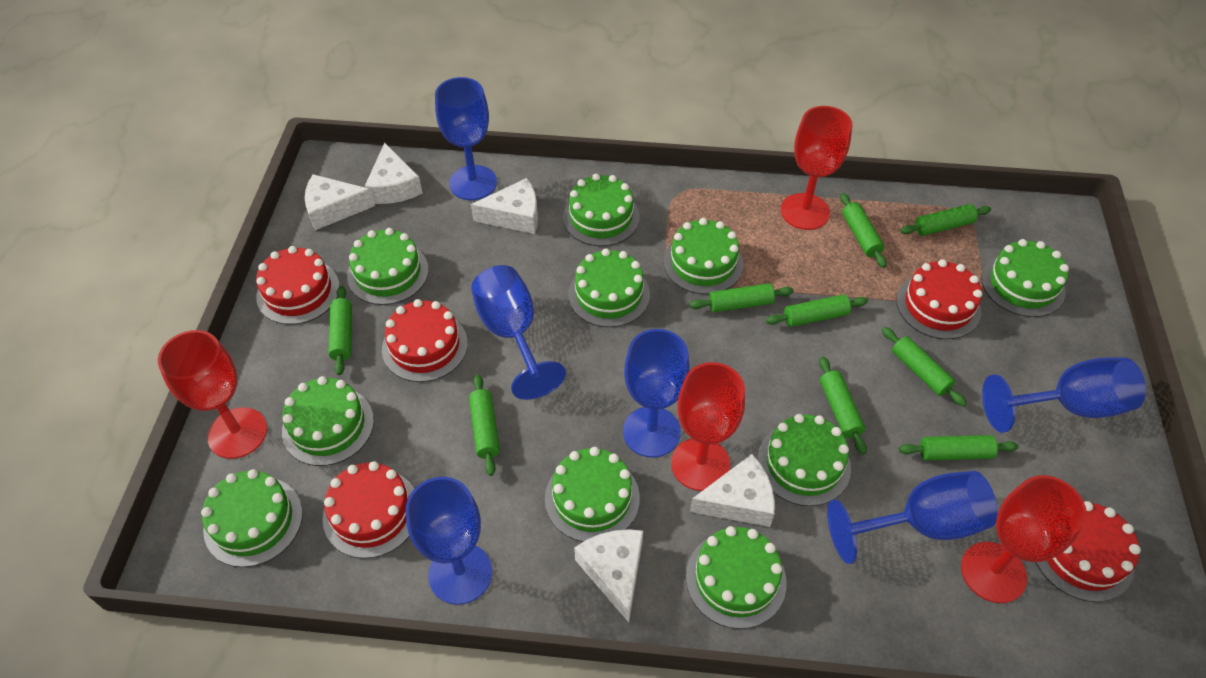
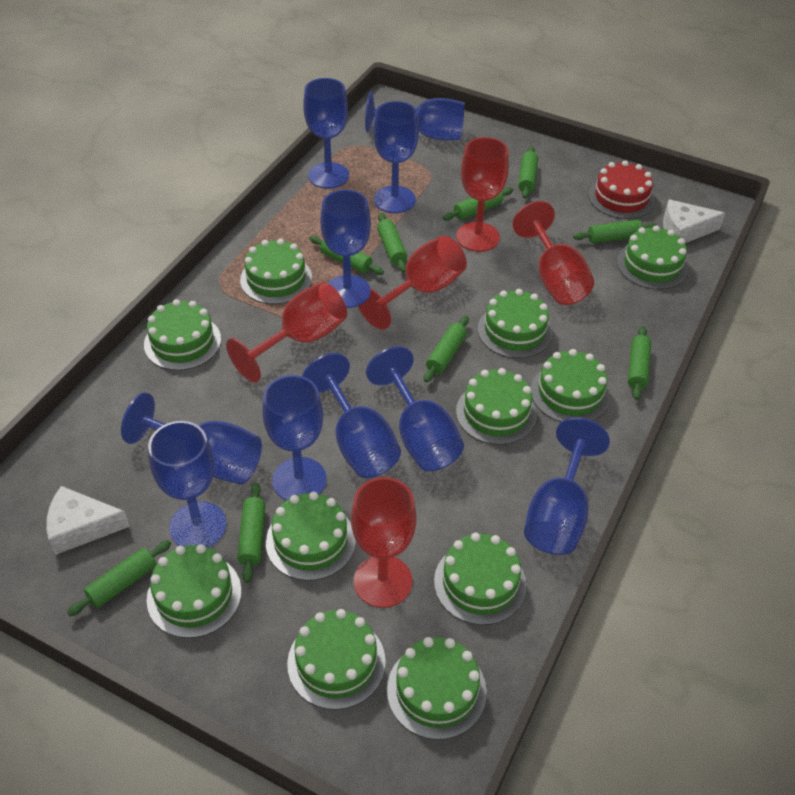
blue goblet: [405,477,492,605] [435,77,497,200] [471,265,566,400] [623,329,690,458] [827,471,998,564] [982,357,1146,433] = 6 -> [121,392,262,484] [148,421,226,548] [262,375,327,500] [302,353,401,478] [303,78,349,189] [320,190,371,308] [365,92,465,141] [366,346,464,471] [373,101,419,213] [524,418,610,555] = 10
green cake: [201,469,303,567] [282,376,374,466] [347,228,428,305] [545,447,640,542] [563,174,640,246] [568,248,650,327] [663,218,744,294] [686,526,787,629] [757,414,851,506] [981,239,1069,317] = 10 -> [144,299,221,371] [147,544,241,638] [240,239,312,304] [266,491,356,581] [287,609,386,710] [387,637,487,740] [434,533,526,625] [456,368,537,445] [478,289,553,358] [531,349,610,422] [617,225,688,290] = 11
red cake: [256,246,340,325] [323,461,415,559] [382,299,468,382] [896,259,982,339] [1035,501,1141,602] = 5 -> [589,160,655,219] = 1
red goblet: [158,330,267,459] [671,362,745,491] [781,106,852,230] [961,475,1087,603] = 4 -> [226,282,347,383] [351,477,416,608] [356,236,467,330] [456,137,509,252] [512,201,594,305] = 5
white cheese: [305,174,375,230] [365,143,423,204] [471,178,538,234] [574,529,643,623] [690,454,775,527] = 5 -> [46,486,130,555] [663,199,725,243] = 2

